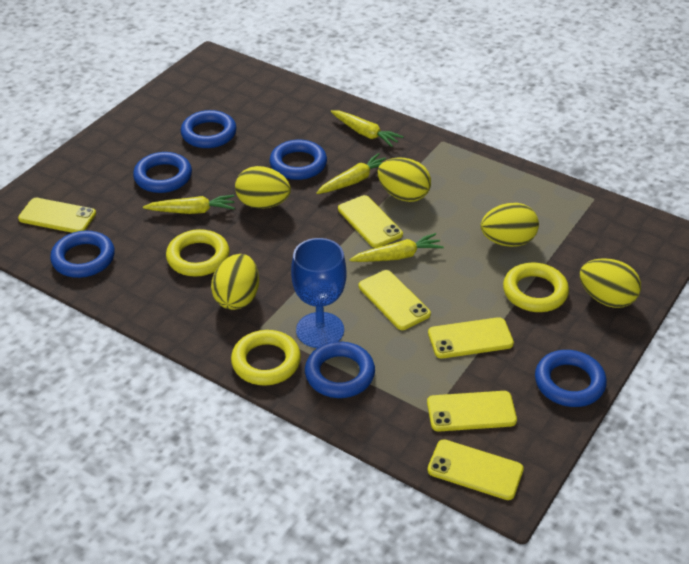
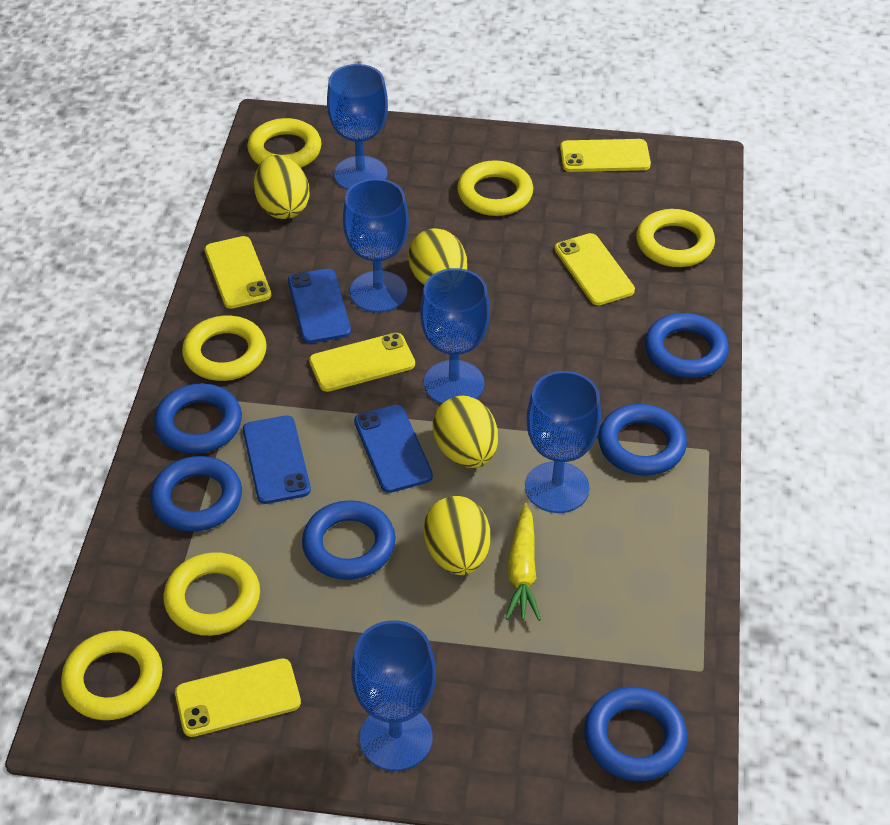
blue goblet: [291,238,347,348] = 1 -> [327,64,388,190] [343,179,409,313] [351,620,436,771] [420,268,490,404] [525,371,601,513] = 5
blue phone: none = 0 -> [243,416,311,504] [288,269,351,343] [354,405,433,493] = 3
yellow carrot: [143,195,235,214] [316,153,386,194] [331,110,403,147] [349,233,444,262] = 4 -> [505,503,541,621] = 1
yellow egg: [211,254,259,310] [235,166,291,209] [378,158,431,202] [481,203,539,247] [580,258,641,308] = 5 -> [254,155,310,219] [408,228,467,285] [424,496,490,575] [432,396,498,468] = 4
yellow phone: [18,198,96,233] [338,195,403,248] [359,270,431,330] [427,391,517,431] [427,440,524,500] [428,317,514,359] = 6 -> [175,658,301,737] [205,236,271,309] [309,333,415,392] [555,233,635,306] [560,139,651,172] = 5
yellow ring: [166,229,230,277] [231,330,301,386] [503,263,569,312] = 3 -> [61,631,163,720] [163,552,260,636] [182,316,267,381] [247,118,322,168] [457,160,533,216] [636,209,715,267] = 6

